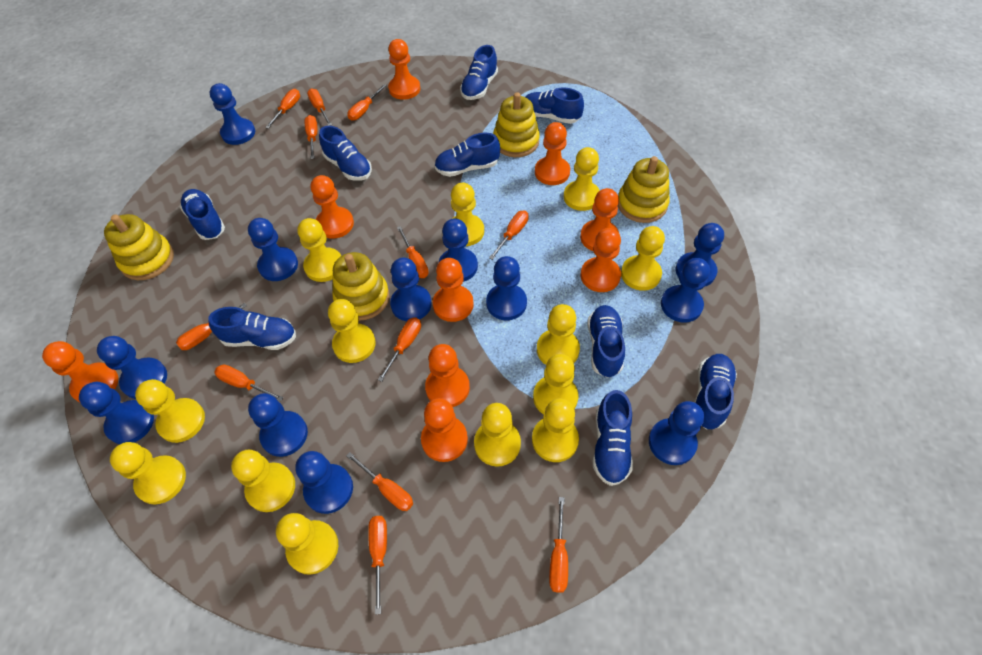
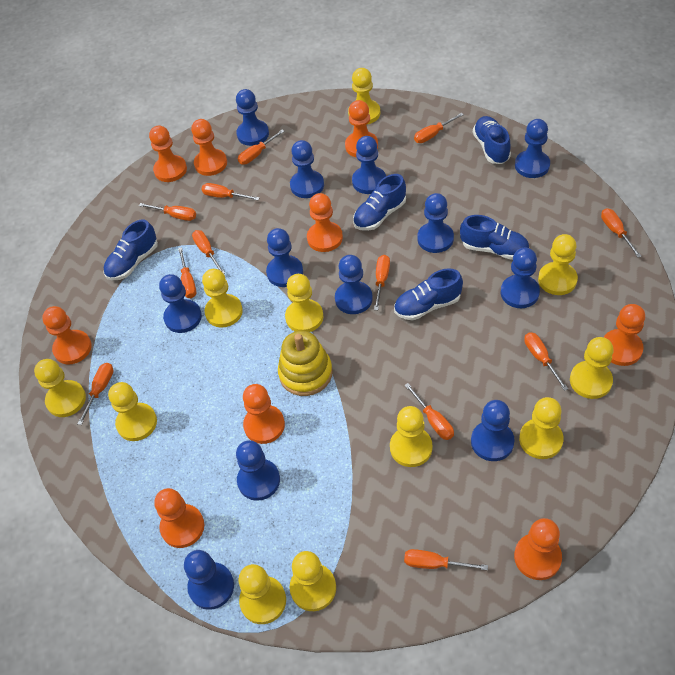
blue shoe: [180,189,225,240] [208,307,296,350] [319,126,372,181] [434,133,500,177] [460,45,498,100] [525,88,584,124] [588,305,625,378] [593,390,633,486] [694,354,737,429] = 9 -> [104,219,158,280] [353,174,406,231] [394,268,463,320] [460,215,529,260] [473,116,511,164] = 5
yellow pawn: [110,442,186,505] [135,379,205,443] [231,450,295,512] [276,513,338,575] [297,218,341,282] [328,299,376,363] [451,183,484,246] [474,403,521,467] [532,398,579,462] [533,354,578,414] [537,304,580,365] [564,147,600,211] [621,226,665,291] = 13 -> [34,359,86,417] [108,382,157,441] [202,269,243,328] [238,564,286,624] [285,274,323,332] [290,551,336,611] [348,68,380,124] [390,406,432,467] [519,397,564,459] [538,234,578,295] [570,337,614,399] = 11
yellow stacking toy: [104,214,174,280] [332,252,389,321] [493,92,540,157] [618,156,670,223] = 4 -> [278,331,333,396] = 1

